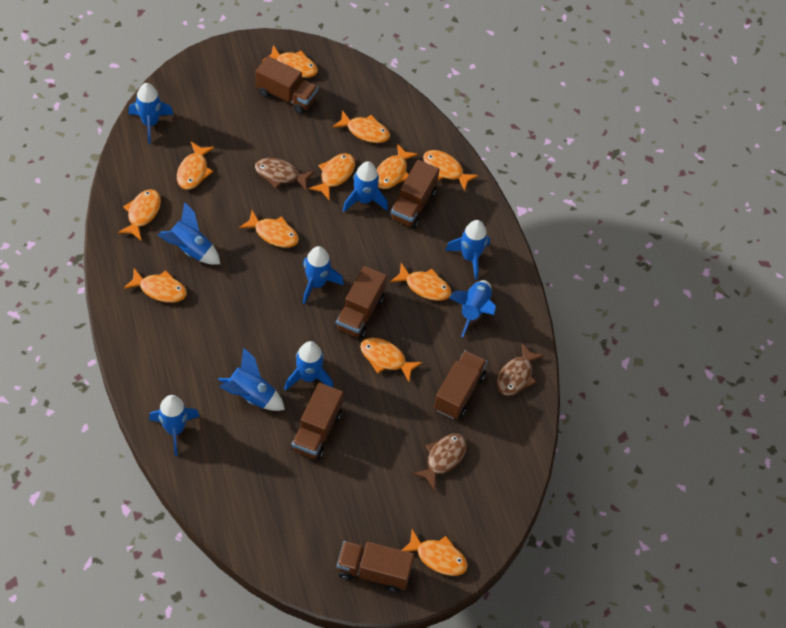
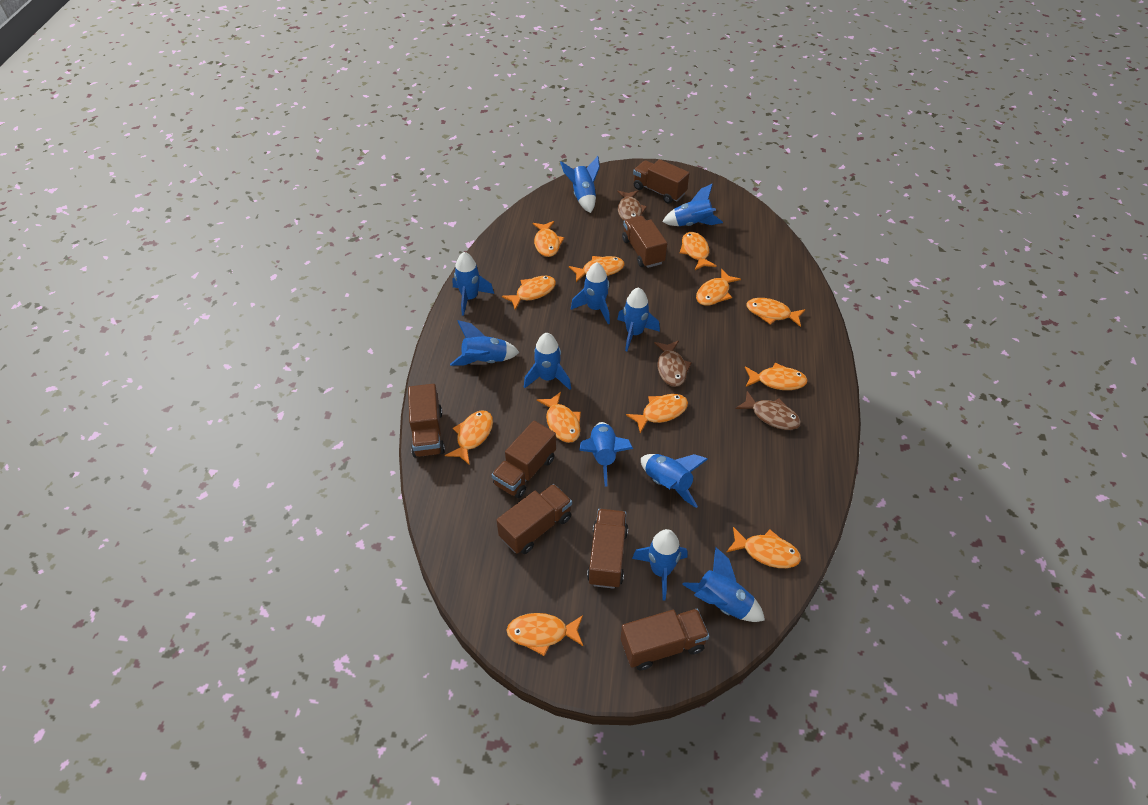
blue rocket: [129,83,173,144] [149,395,200,456] [158,202,220,265] [218,347,285,411] [284,341,334,391] [303,246,344,304] [343,161,388,212] [445,220,490,280] [449,280,496,337] = 9 -> [450,320,520,366] [453,252,494,316] [524,333,571,390] [560,156,600,213] [571,262,610,324] [579,422,633,486] [617,287,660,351] [632,529,688,601] [641,454,708,508] [662,184,723,226] [682,547,765,622] = 11
brown truck: [256,56,318,114] [291,383,343,460] [335,266,387,339] [337,541,414,592] [390,160,440,229] [434,350,487,419] = 6 -> [408,384,445,458] [492,421,556,498] [496,484,572,554] [587,509,628,589] [621,609,709,670] [622,216,667,268] [633,159,689,204] = 7

